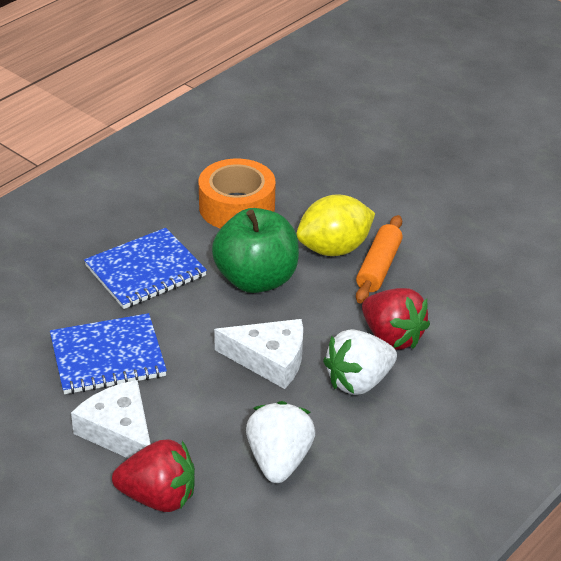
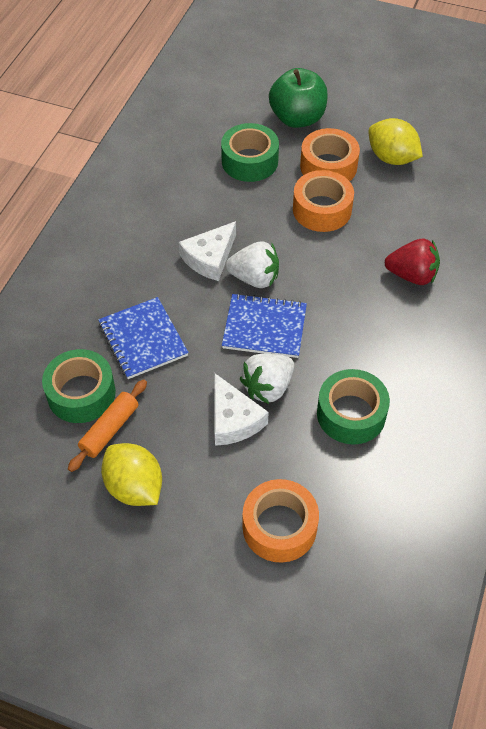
green tape: none = 0 -> [42,349,116,423] [221,123,279,182] [317,369,390,445] = 3
orange tape: [199,159,276,229] = 1 -> [243,479,319,563] [293,170,354,232] [300,128,360,181] = 3
red strawberry: [112,439,195,512] [362,288,430,350] = 2 -> [385,239,440,285] = 1
yellow lemon: [296,194,375,256] = 1 -> [101,443,162,506] [368,118,423,165] = 2

